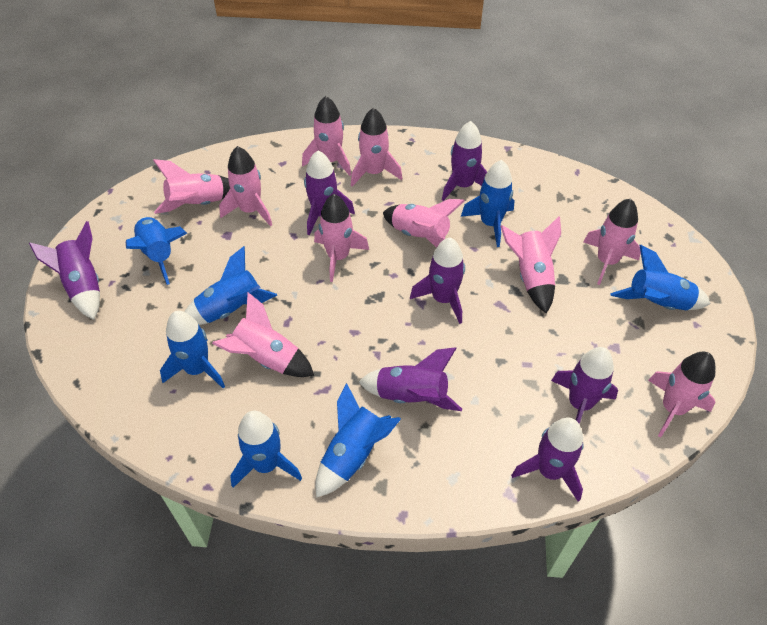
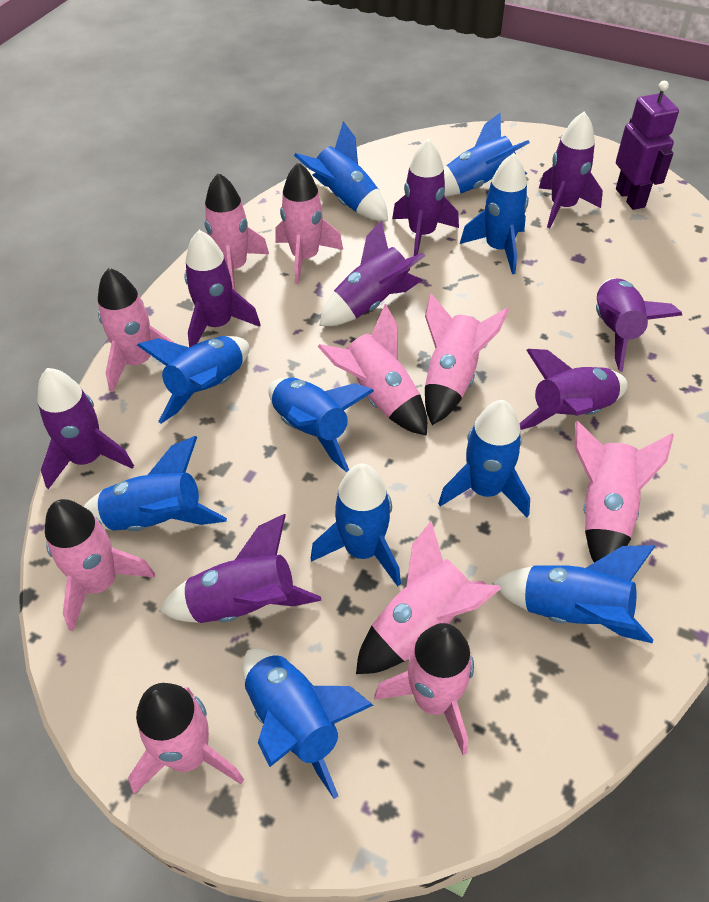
blue rocket: [126,217,187,285] [160,311,225,388] [184,246,277,325] [230,411,302,488] [315,383,401,498] [461,160,515,247] [610,245,711,310] = 7 -> [83,436,227,531] [137,336,250,424] [242,648,374,799] [268,378,374,472] [294,121,388,221] [311,463,401,586] [438,400,530,517] [444,112,530,196] [460,153,529,274] [492,545,655,643] = 10
purple robot: none = 0 -> [616,81,679,210] = 1
purple rocket: [29,221,100,320] [304,150,355,236] [359,347,462,411] [410,238,465,324] [442,121,487,201] [511,417,584,502] [551,347,618,424] = 7 -> [37,368,134,489] [159,514,321,623] [184,230,261,348] [319,220,425,326] [392,139,459,256] [519,349,628,430] [539,112,603,228] [596,278,682,372] = 8

